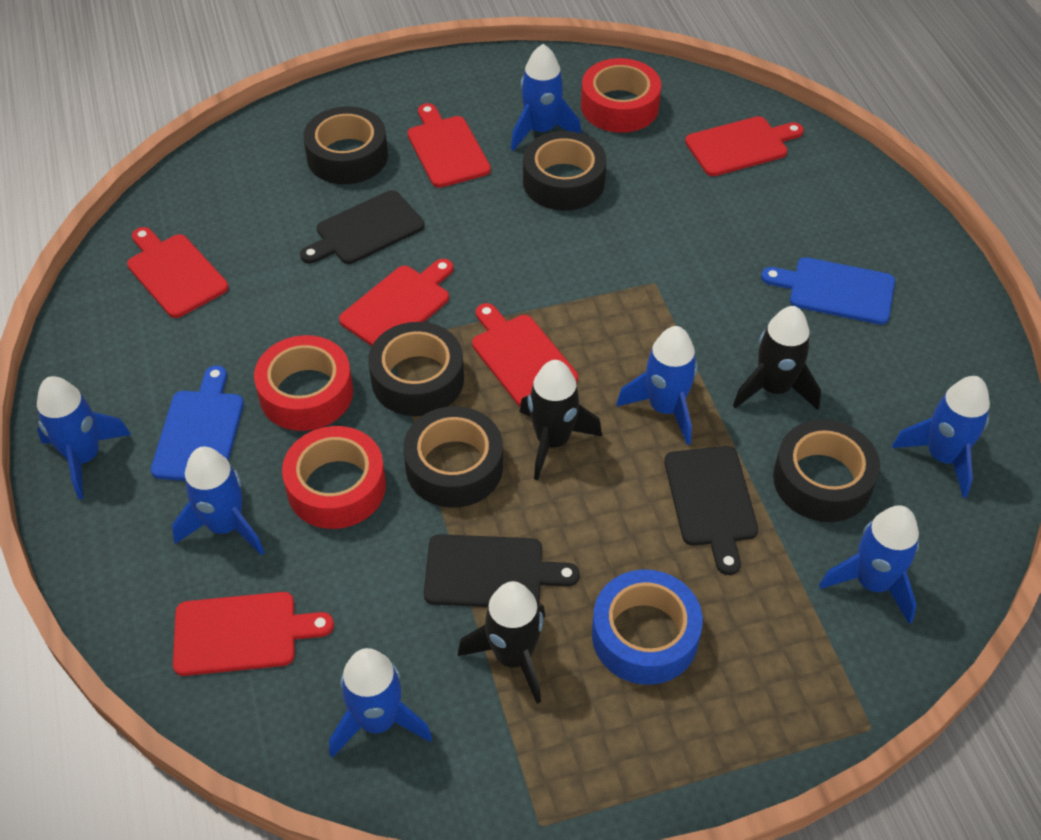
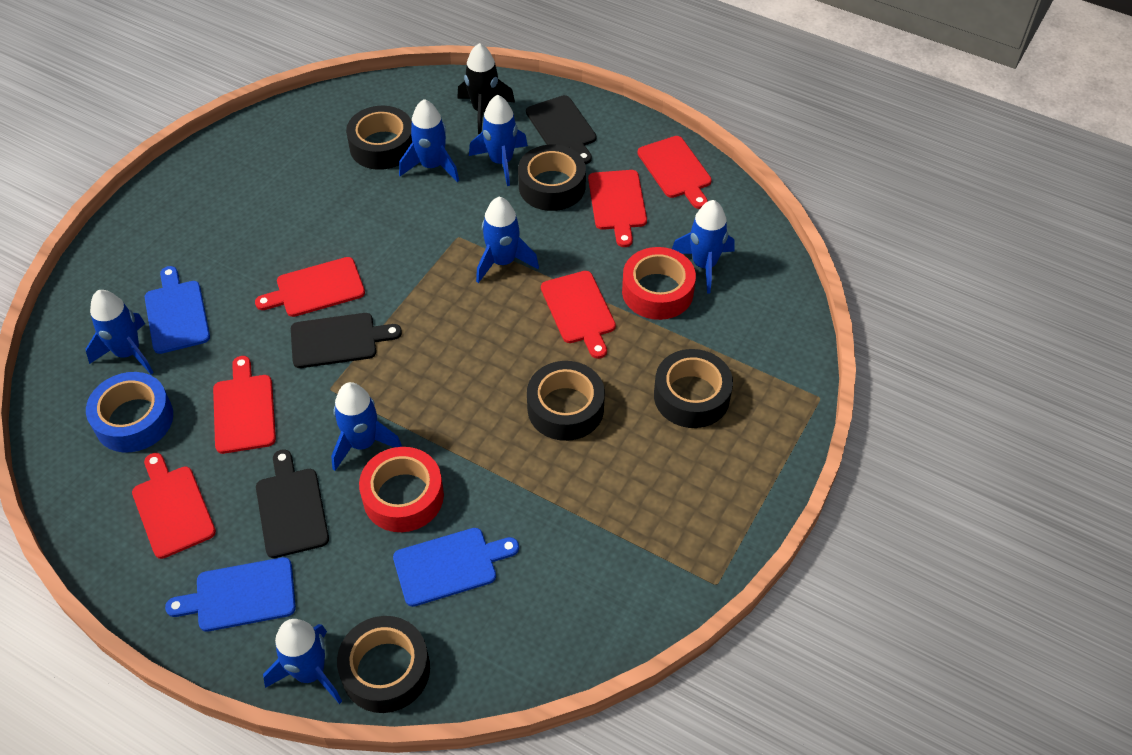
black rocket: [458,581,545,704] [520,360,602,480] [733,306,821,410] = 3 -> [457,43,515,134] = 1
blue cutting board: [151,365,244,481] [761,257,895,325] = 2 -> [145,266,210,354] [165,557,296,632] [393,528,519,607] = 3
red tape: [254,335,353,431] [282,426,386,529] [581,58,661,133] = 3 -> [359,447,444,532] [622,247,696,320] = 2

